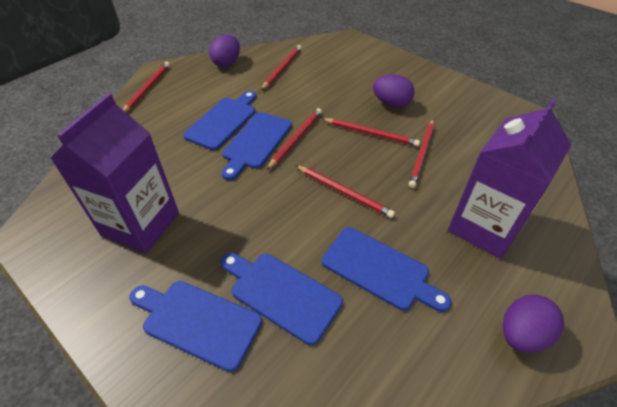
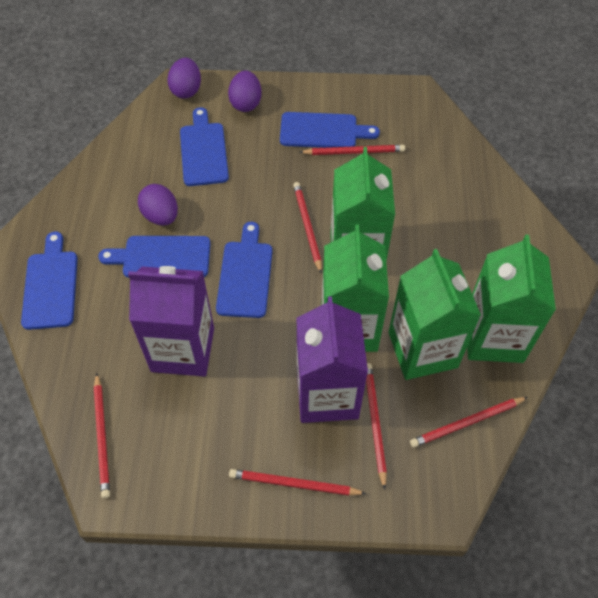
green carton: none = 0 -> [321,225,389,352] [330,147,395,261] [388,249,481,380] [467,235,556,363] = 4

